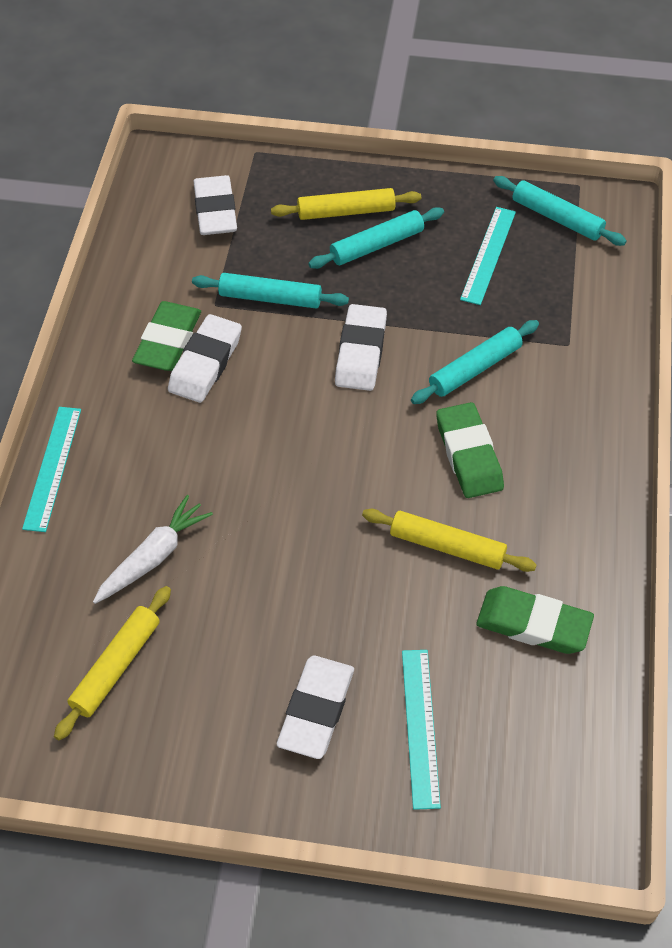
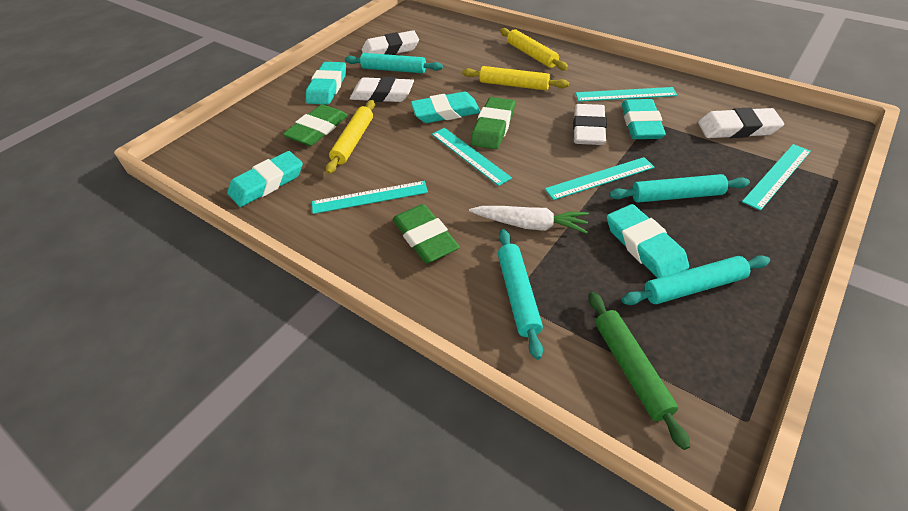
green rolling pin: none = 0 -> [589,292,690,450] = 1
turquoise eraser: none = 0 -> [227,151,303,207] [306,62,346,105] [411,92,481,123] [607,204,689,278] [622,99,666,139] = 5
turquoise ruler: [22,407,81,532] [402,650,441,810] [460,207,516,305] = 3 -> [312,181,428,214] [432,128,512,186] [545,157,655,200] [576,87,677,102] [742,144,811,211] = 5

